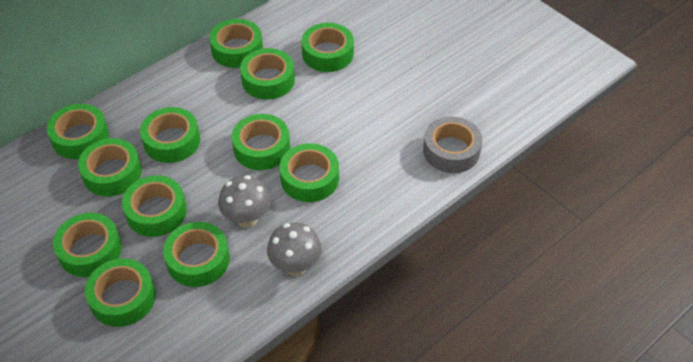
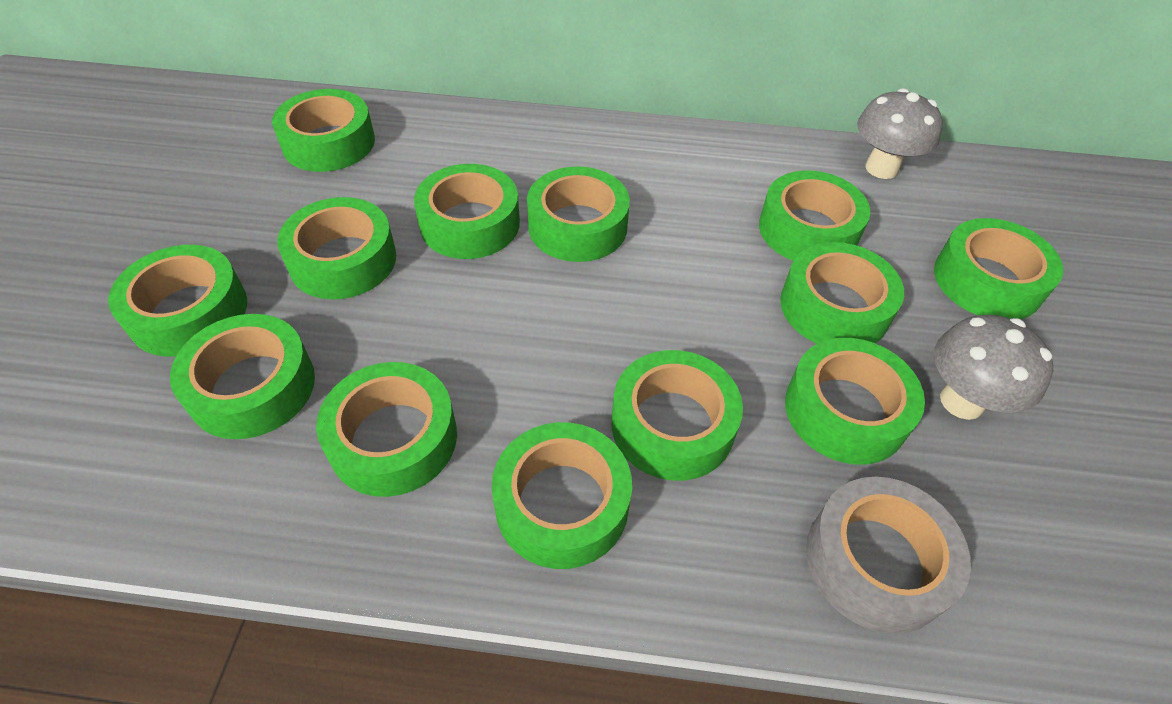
green tape: [47,104,109,159] [53,213,122,277] [78,138,142,196] [85,258,156,327] [122,175,187,237] [140,107,200,163] [163,222,230,287] [209,19,263,68] [232,114,290,170] [240,48,295,100] [280,143,339,202] [301,23,354,72] = 12 -> [108,245,247,357] [170,314,315,439] [272,89,375,172] [277,197,396,299] [316,362,457,497] [414,164,520,259] [492,422,632,569] [527,166,630,262] [611,350,743,481] [759,171,870,261] [780,242,904,344] [785,338,925,465] [934,218,1063,319] = 13

